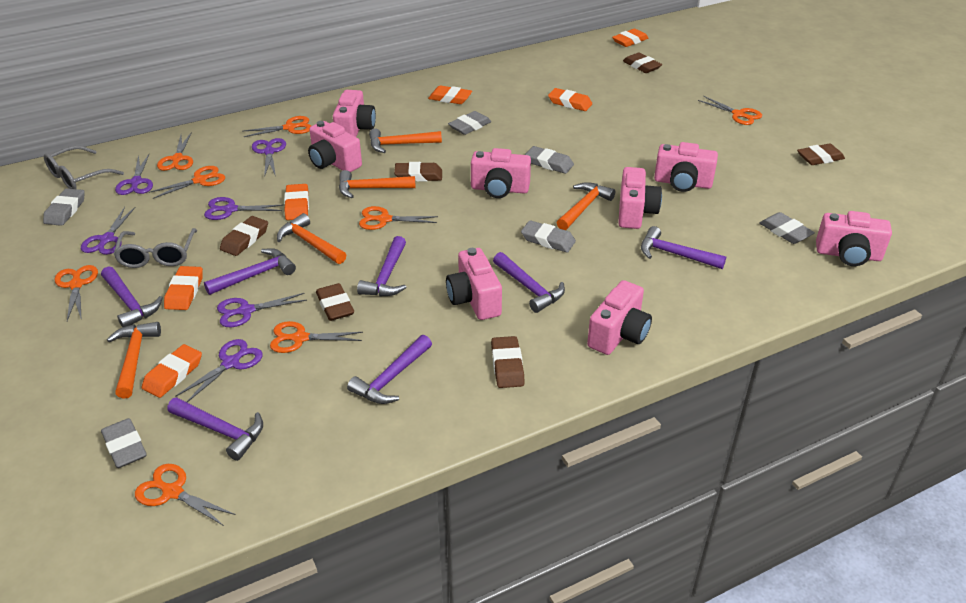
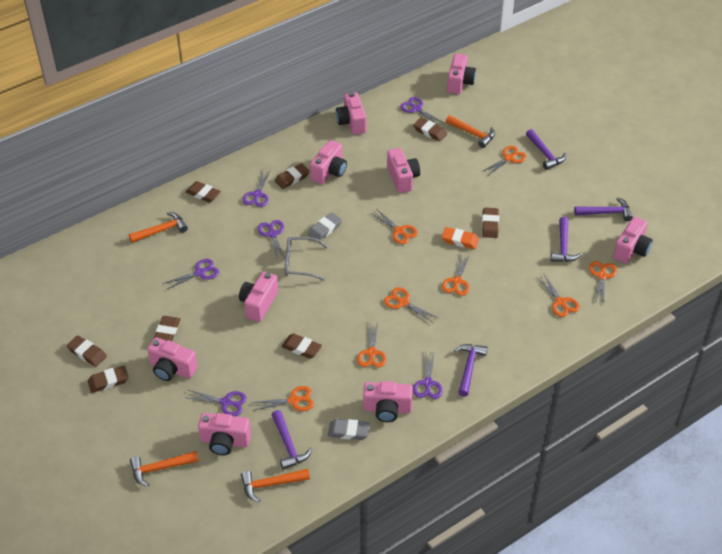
brown eraser: [220,216,268,256] [316,283,354,321] [394,162,442,182] [491,336,525,388] [623,53,662,73] [797,144,845,165] = 6 -> [67,335,107,367] [88,366,129,393] [154,316,180,341] [186,181,221,203] [275,163,310,189] [282,334,322,358] [413,118,447,142] [482,208,499,238] = 8
grey eraser: [43,188,85,226] [101,418,147,468] [448,111,491,135] [521,220,576,253] [525,146,574,174] [760,212,815,244] = 6 -> [308,212,342,240] [328,419,370,440] = 2
grey glasses: [44,146,124,189] [113,228,197,268] = 2 -> [285,237,328,281] = 1
orange eraser: [142,344,202,398] [164,266,203,310] [284,184,309,220] [428,85,472,104] [548,88,592,111] [612,29,648,47] = 6 -> [442,227,479,249] = 1
orange hammer: [107,322,161,399] [277,213,346,264] [339,170,415,198] [369,128,442,153] [557,182,615,230] = 5 -> [129,212,188,243] [130,451,199,486] [241,469,310,502] [446,115,495,148] = 4
pink camera: [308,121,362,172] [333,90,376,137] [446,248,502,320] [471,148,531,198] [587,280,652,355] [618,167,662,229] [654,142,718,192] [816,211,892,266] = 8 -> [147,337,198,381] [198,413,251,455] [239,272,278,322] [310,140,347,184] [336,92,366,135] [363,381,413,422] [387,148,420,193] [447,53,476,94] [613,217,653,264] = 9
purple hammer: [101,266,163,327] [167,397,263,461] [204,248,296,295] [347,335,432,404] [357,236,407,297] [493,252,565,313] [641,226,726,269] = 7 -> [272,410,312,470] [454,344,488,397] [526,129,566,170] [551,217,581,262] [574,197,633,221] = 5

